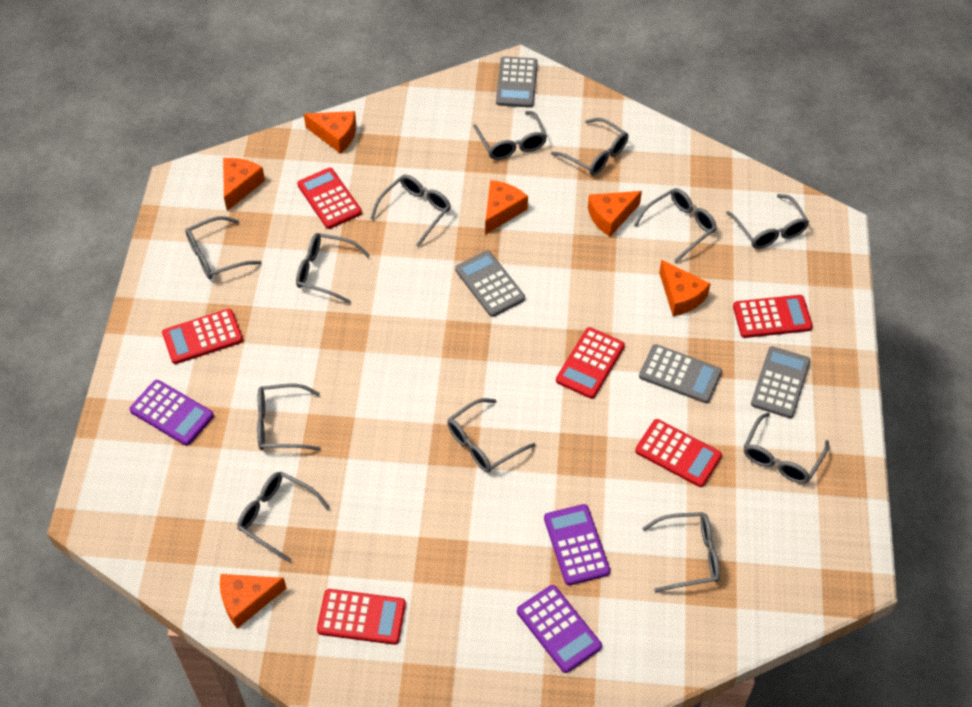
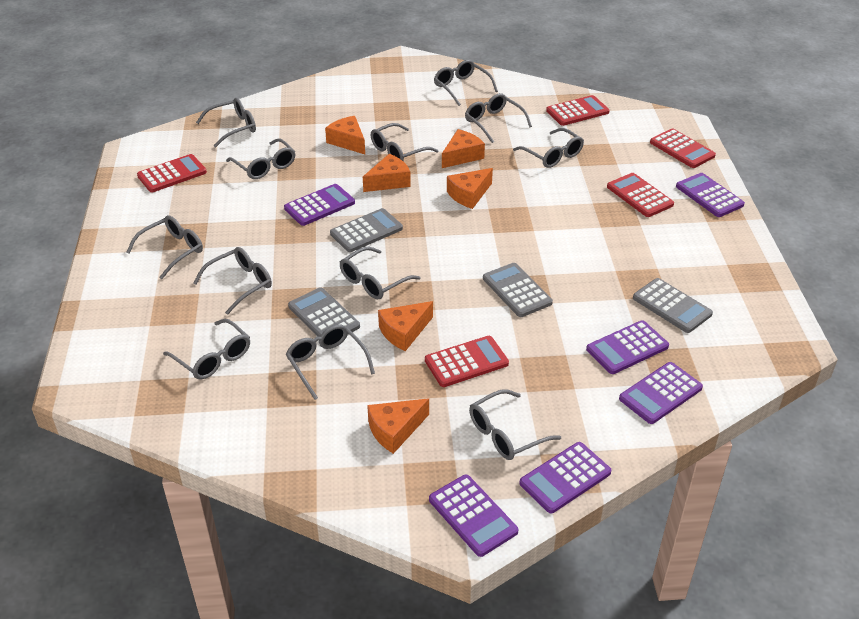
purple calculator: [129,380,214,446] [517,585,602,673] [544,504,610,585] = 3 -> [284,184,355,226] [429,474,519,557] [519,442,611,514] [586,321,669,374] [619,362,703,424] [676,173,745,217] = 6
red calculator: [162,309,243,364] [297,168,362,229] [317,589,406,645] [556,327,625,399] [635,419,722,487] [733,295,813,338] = 6 -> [137,154,207,192] [425,336,509,387] [546,95,610,126] [607,173,674,217] [650,128,716,168] = 5

